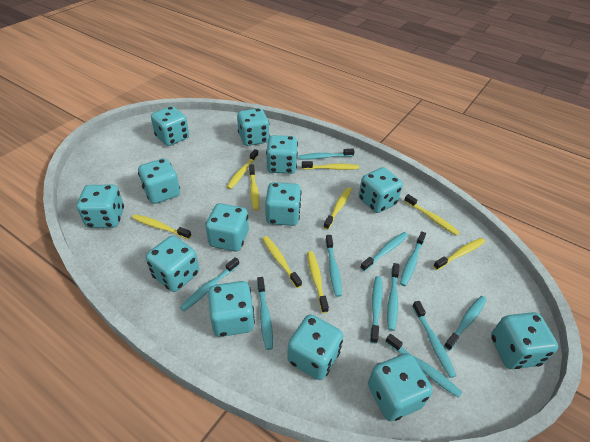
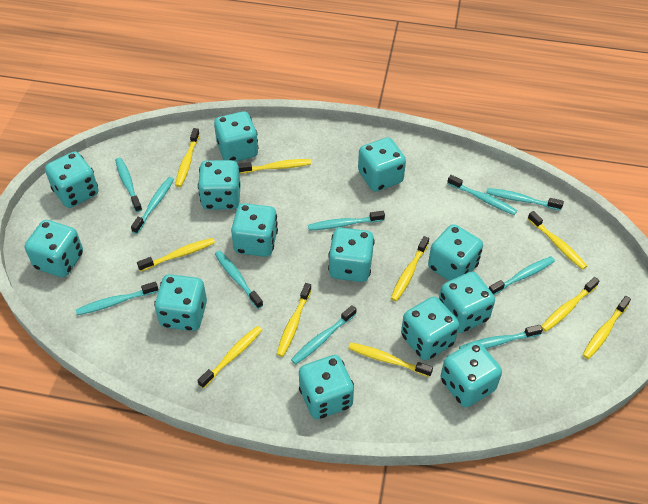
turquoise toothbrush: [180,257,240,311] [257,277,273,350] [299,148,355,160] [325,235,342,297] [360,232,408,271] [370,276,383,344] [386,334,462,398] [387,263,399,331] [400,231,426,286] [412,301,456,378] [444,296,487,351] = 11 -> [76,282,158,315] [115,158,142,212] [131,177,174,234] [215,250,263,309] [291,305,357,365] [308,211,385,231] [447,175,517,215] [459,325,543,349] [486,188,564,211] [489,256,555,295] = 10
yellow toothbrush: [132,214,191,239] [227,149,258,189] [249,164,259,211] [262,236,302,288] [302,161,359,170] [307,251,329,313] [323,187,352,230] [404,194,460,236] [433,238,485,270] = 9 -> [137,238,215,271] [175,128,200,187] [197,326,262,389] [238,159,311,174] [277,283,312,357] [348,343,433,377] [391,236,429,301] [528,211,587,270] [541,277,600,332] [583,296,631,359] = 10

